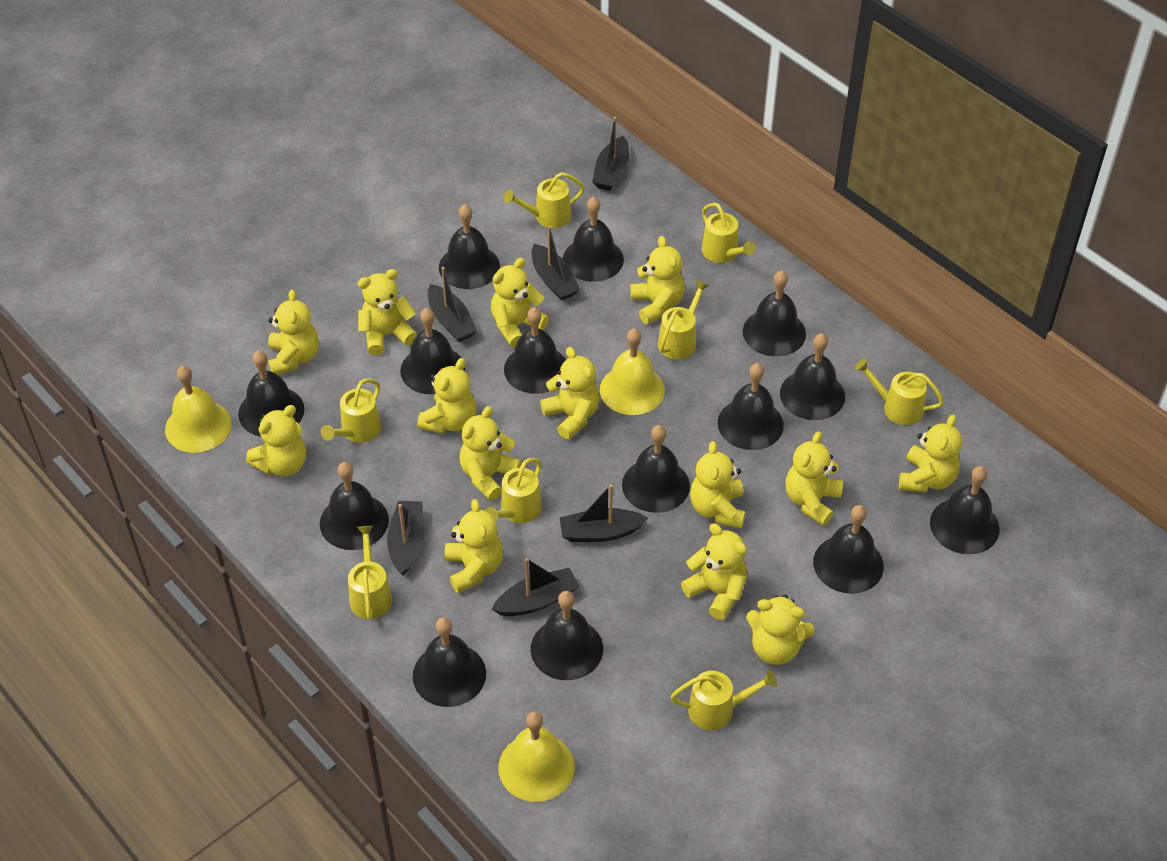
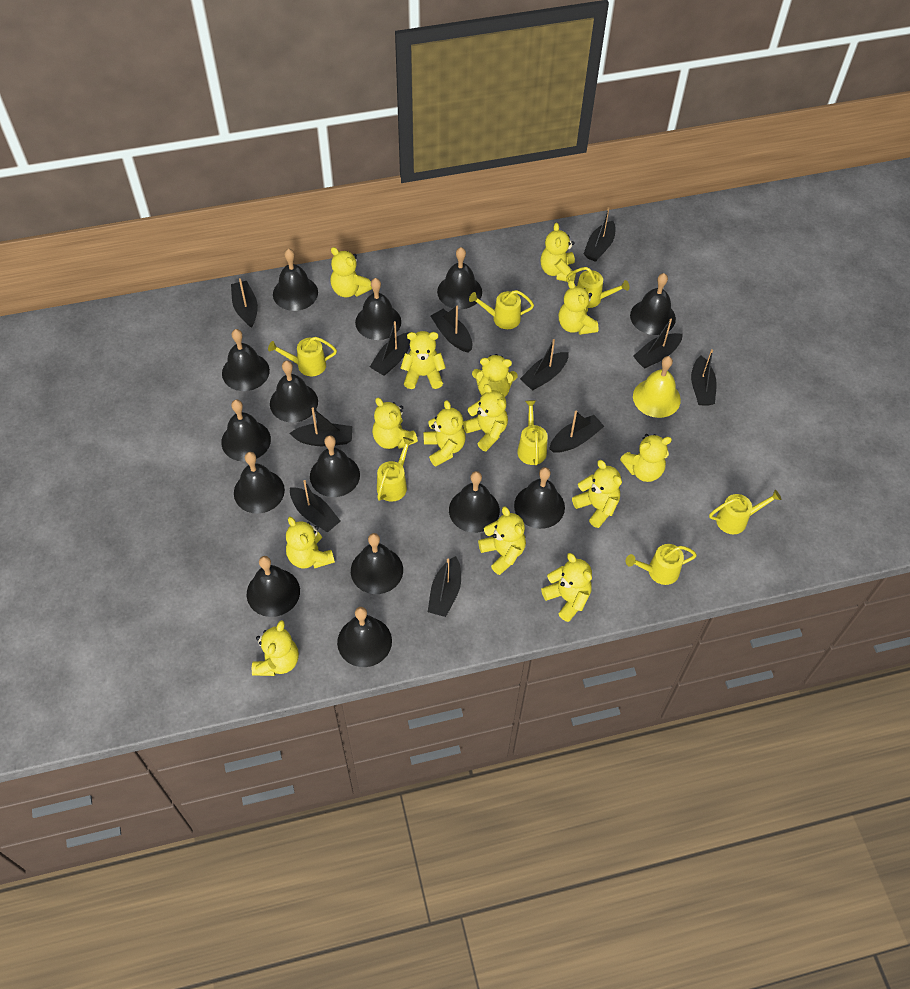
black boat: [387,501,424,575] [428,267,477,342] [492,558,579,616] [532,226,580,301] [560,484,648,542] [592,117,629,191] = 6 -> [231,278,258,328] [289,407,352,446] [290,480,340,533] [370,321,410,376] [428,556,461,617] [431,305,473,353] [520,339,569,391] [549,411,604,453] [584,207,616,262] [633,318,683,369] [691,349,717,406] = 11
yellow bell: [165,366,232,453] [498,711,575,802] [600,328,665,415] = 3 -> [633,356,681,418] = 1
yellow watering can: [321,379,381,443] [348,526,392,620] [485,458,542,523] [504,172,585,228] [658,280,709,359] [670,670,777,730] [702,203,756,263] [855,359,944,425] = 8 -> [268,337,337,376] [377,437,414,502] [469,290,534,329] [517,400,548,466] [566,267,629,308] [626,544,697,585] [709,490,781,534] = 7

